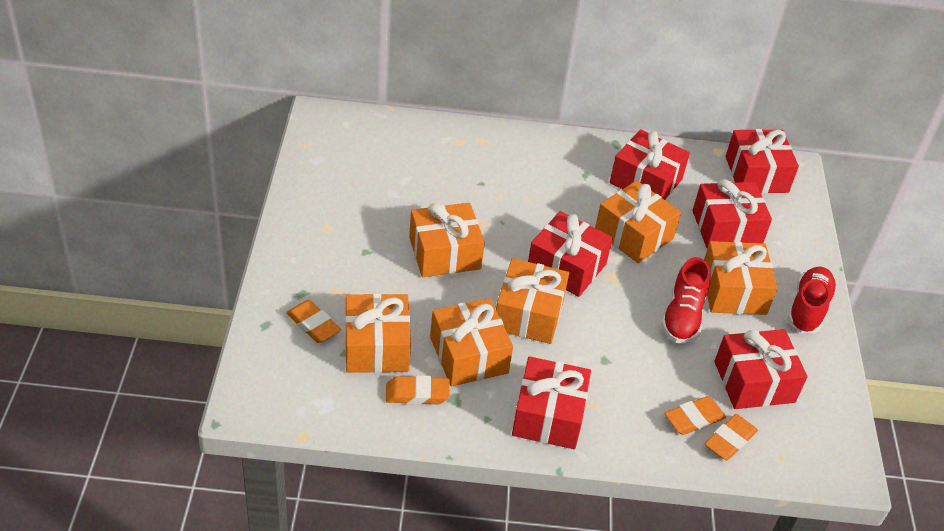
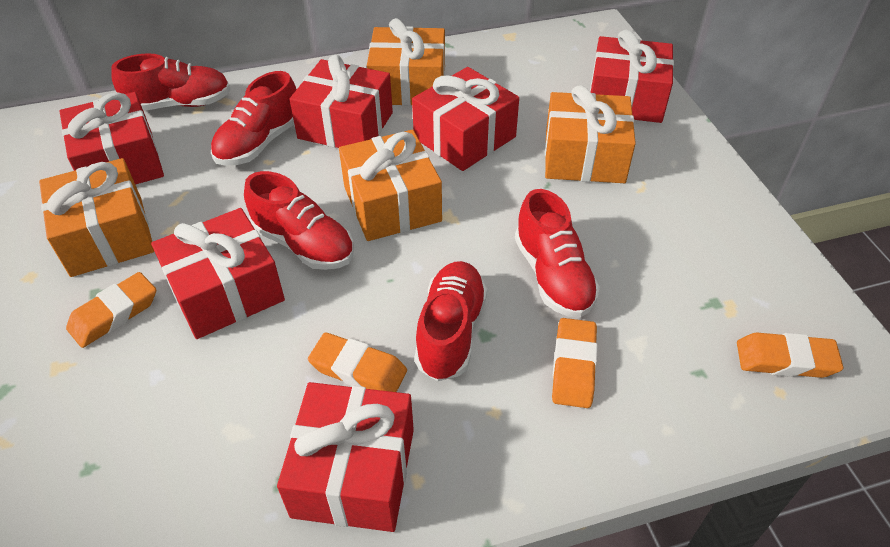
orange gift: [345,293,411,373] [409,203,485,277] [430,298,513,386] [496,258,569,344] [595,181,681,263] [704,241,777,315] = 6 -> [39,158,155,277] [339,130,442,241] [367,18,445,106] [545,85,636,183] = 4
red shoe: [661,257,711,343] [787,267,837,333] = 2 -> [111,53,231,111] [211,71,297,166] [244,171,354,270] [415,261,487,381] [515,189,600,318] = 5

